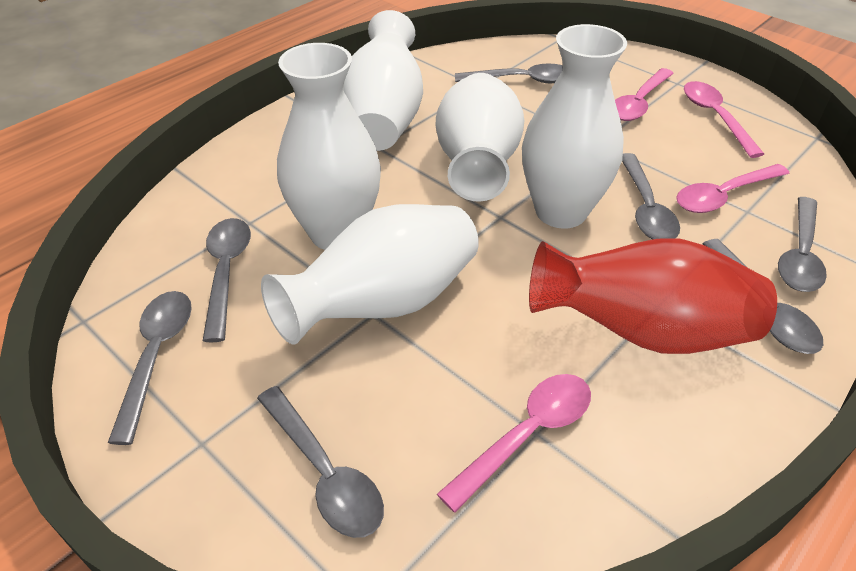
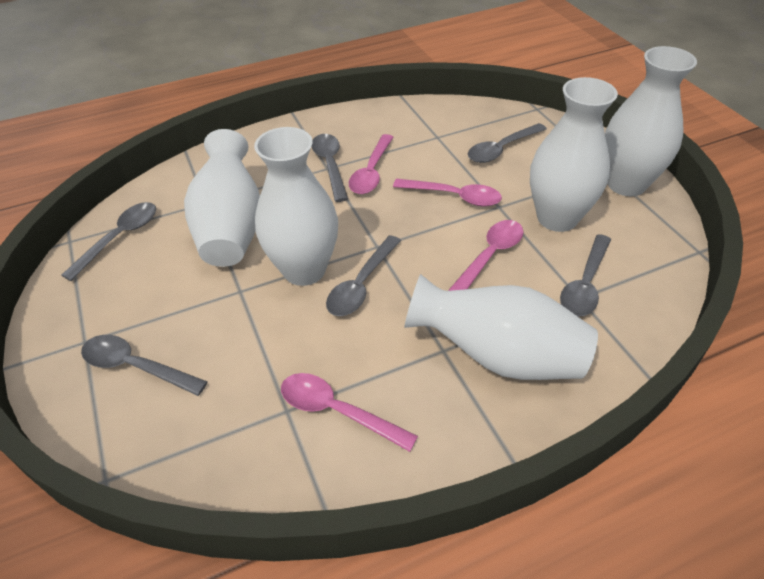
grey spoon: [108,291,192,445] [203,218,251,342] [257,386,384,538] [455,64,563,84] [622,153,680,239] [703,239,823,354] [778,197,827,292] = 7 -> [61,202,156,281] [81,335,208,396] [311,134,348,202] [326,235,401,316] [468,123,547,163] [560,234,611,317] = 6
red vase: [529,239,777,354] = 1 -> none = 0

